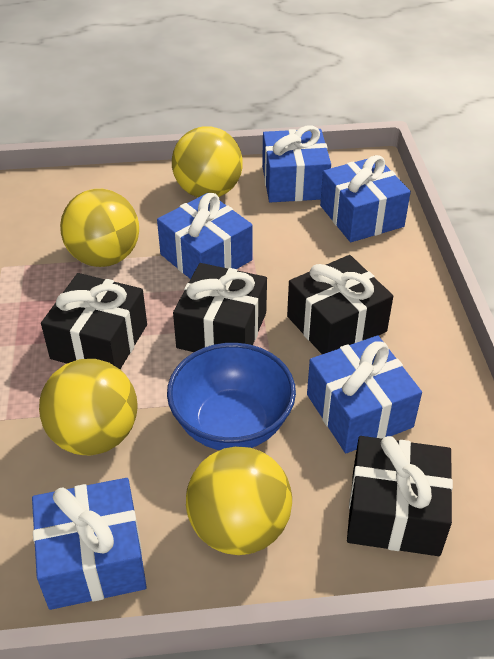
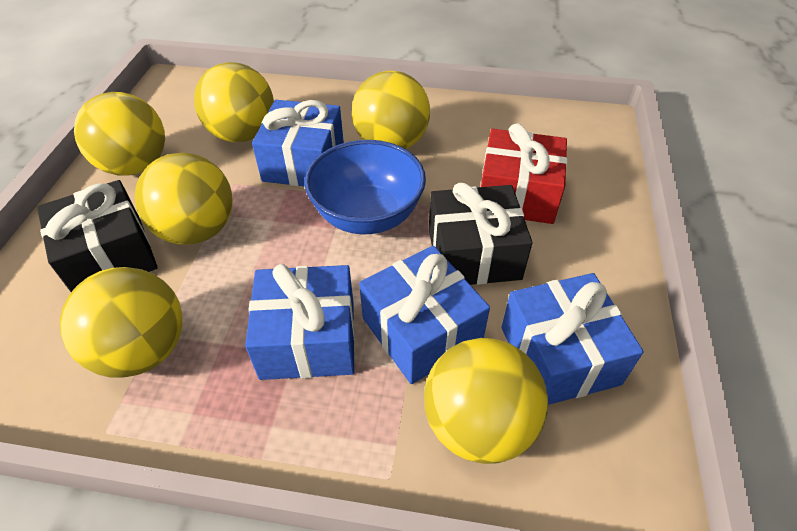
black gift: [41,273,147,369] [173,263,267,352] [287,255,393,354] [347,436,453,556] = 4 -> [37,180,158,292] [429,182,532,285] = 2
blue gift: [32,478,147,610] [157,193,253,279] [262,126,331,202] [307,336,422,453] [320,155,411,242] = 5 -> [245,264,355,380] [252,100,344,186] [359,246,490,384] [501,273,644,405] = 4
red gift: none = 0 -> [481,123,567,224] = 1
yellow ball: [39,359,137,455] [60,189,139,267] [172,126,243,197] [186,447,292,555] = 4 -> [60,267,182,378] [74,92,165,176] [135,152,233,245] [194,62,274,142] [352,71,430,149] [424,338,548,464] = 6

